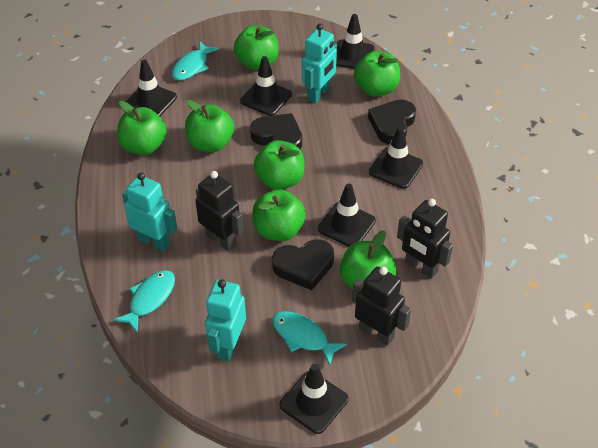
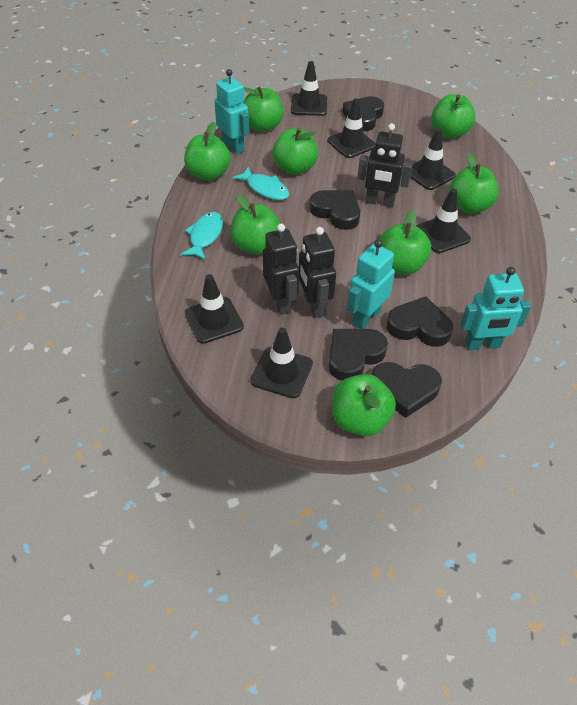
black heart: [250,113,302,150] [272,239,334,290] [368,100,416,144] = 3 -> [310,190,360,230] [329,329,388,381] [342,96,384,131] [372,362,442,418] [387,296,453,347] = 5
green apple: [117,101,167,155] [185,100,234,152] [234,25,279,70] [252,189,306,241] [254,140,304,190] [340,230,396,289] [354,51,400,97] = 7 -> [184,122,231,181] [230,195,281,254] [243,86,284,132] [272,128,318,175] [332,374,396,436] [380,210,431,275] [431,94,476,139] [449,153,499,214] = 8
turquoise fish: [113,270,175,333] [172,42,219,80] [272,311,347,366] = 3 -> [180,212,223,260] [232,167,289,200] = 2

